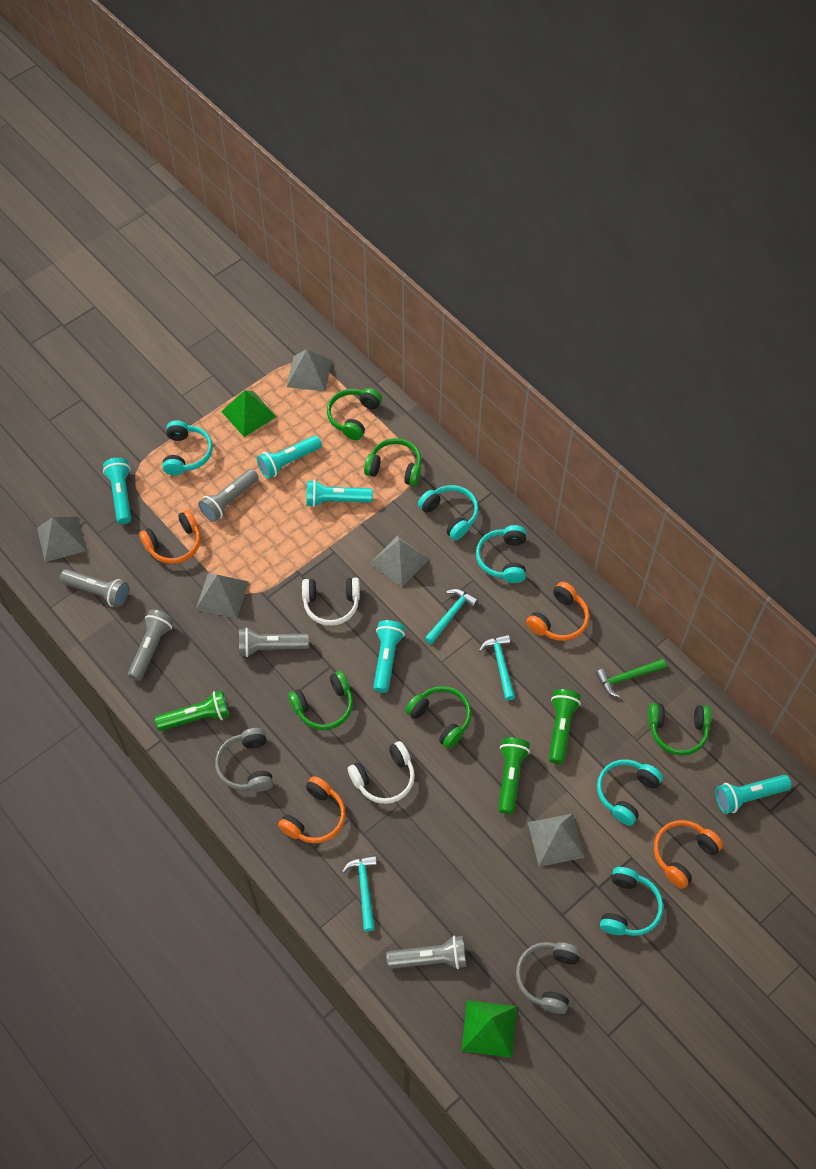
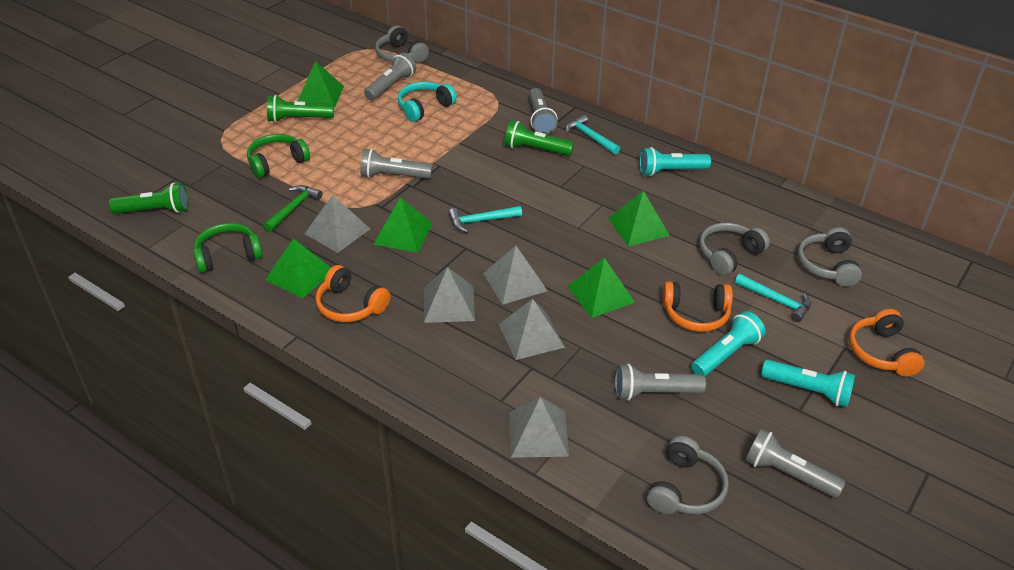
green headphones: [288,671,353,730] [327,388,382,440] [364,438,422,486] [405,686,471,749] [648,703,711,756] = 5 -> [193,223,263,273] [247,134,310,178] = 2
green pyramid: [221,390,277,437] [462,1000,517,1058] = 2 -> [265,238,331,298] [298,61,344,108] [373,197,433,253] [567,258,635,318] [608,191,670,246] = 5
grey headphones: [215,728,273,792] [516,942,581,1014] = 2 -> [375,25,429,63] [647,436,729,514] [699,222,770,276] [798,227,862,287] = 4
orange headphones: [139,510,201,564] [278,776,346,843] [526,582,589,641] [654,820,723,889] = 4 -> [315,265,390,322] [662,281,733,332] [849,309,924,377] = 3
turquoise flashlight: [103,458,131,524] [257,435,322,479] [306,480,373,507] [373,620,405,693] [715,775,792,814] = 5 -> [639,147,711,176] [691,311,766,376] [761,360,855,408] = 3
turquoise headphones: [162,420,213,475] [418,485,479,540] [476,525,526,583] [597,759,663,826] [600,867,663,936] = 5 -> [398,81,457,122] = 1
white headphones: [302,578,360,626] [348,741,415,804] = 2 -> none = 0

